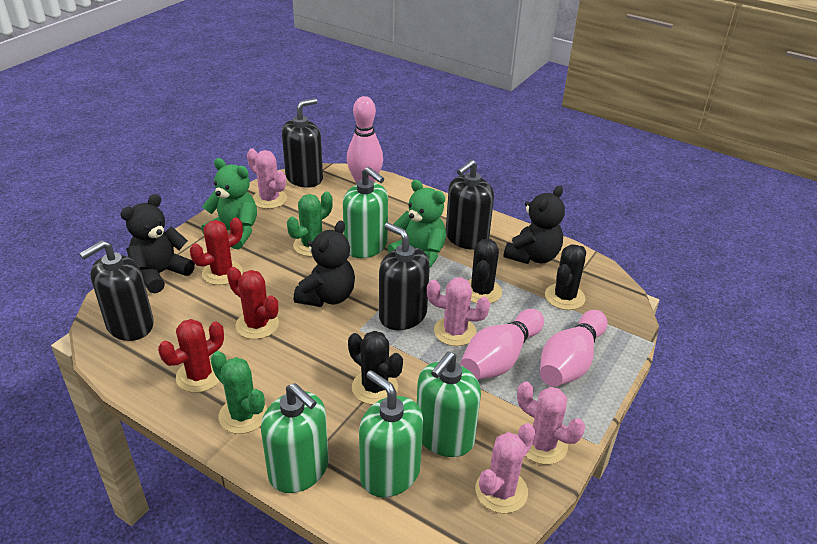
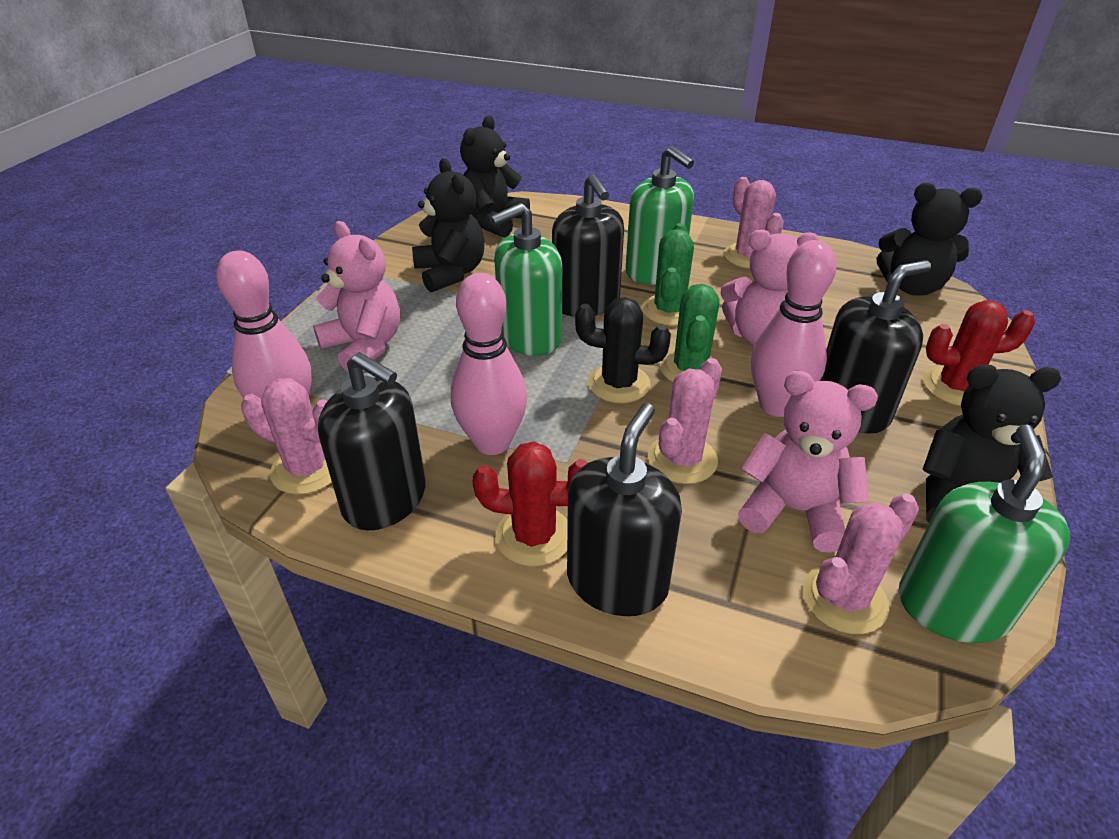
black cactus: [348,331,403,405] [468,239,502,304] [545,244,586,310] = 3 -> [575,297,671,403] = 1
black teddy bear: [120,194,195,293] [294,221,355,307] [504,186,565,264] = 3 -> [412,158,485,292] [460,116,530,238] [877,183,982,296] [923,364,1061,523] = 4
green soap dispenser: [261,383,329,493] [343,167,388,258] [359,370,423,497] [417,352,481,457] = 4 -> [490,203,562,356] [626,146,694,284] [899,425,1070,643] = 3
green teddy bear: [201,158,257,249] [387,180,446,267] = 2 -> none = 0
pink teddy bear: none = 0 -> [313,221,400,372] [720,230,820,345] [738,371,878,553] = 3
red cactus: [158,319,224,393] [190,217,243,285] [227,267,279,339] = 3 -> [472,441,588,566] [923,300,1035,406] = 2

